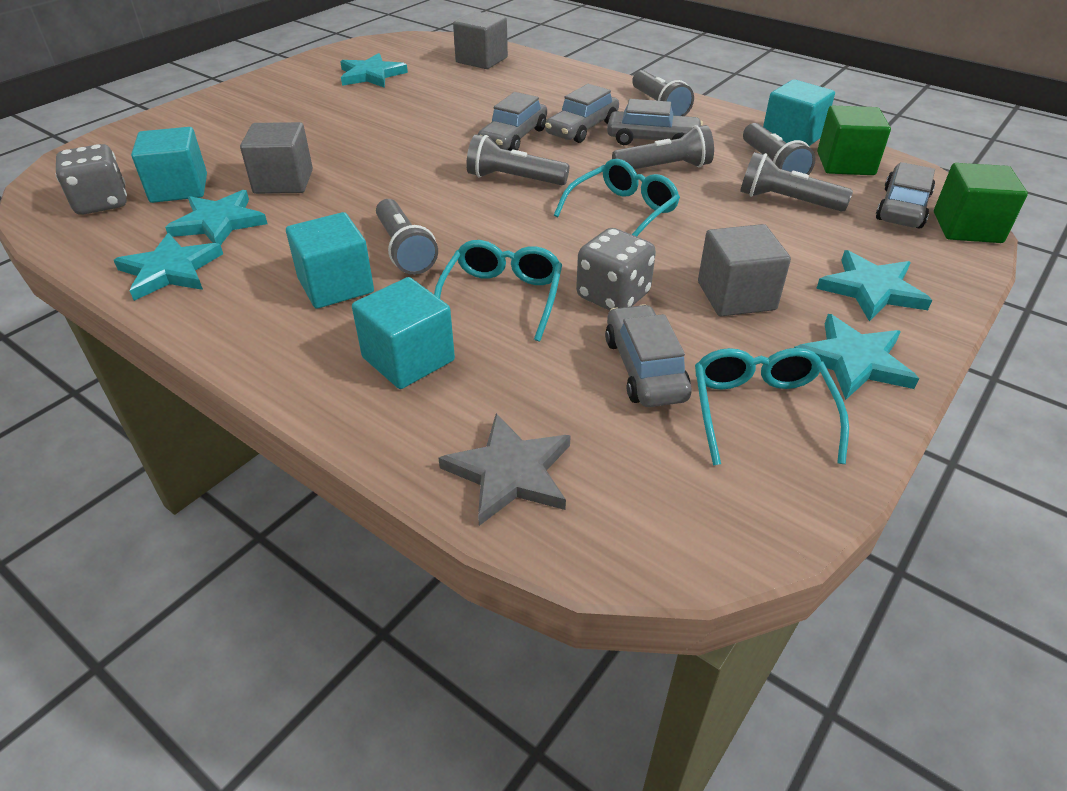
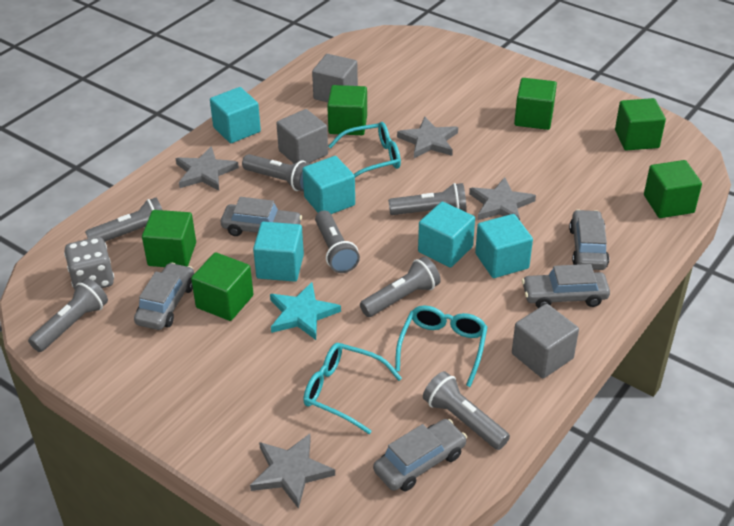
green cube: [817,106,891,175] [934,163,1028,243] = 2 -> [142,210,196,267] [191,252,253,321] [327,85,367,135] [514,78,557,130] [615,98,666,150] [644,160,702,218] = 6
grey dice: [55,144,127,215] [576,228,656,311] = 2 -> [64,237,114,289] = 1
grey flashlight: [376,199,438,275] [466,134,569,185] [612,125,714,169] [632,70,694,116] [740,152,853,212] [743,123,816,175] = 6 -> [28,278,108,352] [85,197,162,242] [242,154,310,192] [315,210,360,273] [360,257,441,317] [388,183,467,215] [423,371,510,450] = 7
grey star: [438,413,571,526] = 1 -> [175,146,239,190] [250,434,335,509] [397,117,458,158] [469,177,536,220] = 4
turquoise cube: [131,127,207,203] [286,212,374,309] [352,277,455,389] [763,79,835,146] = 4 -> [210,87,261,143] [253,222,304,282] [302,156,355,214] [418,202,475,268] [475,214,533,278] = 5
turquoise star: [114,233,223,301] [165,190,268,245] [340,53,408,88] [794,314,919,400] [816,250,932,322] = 5 -> [270,282,341,340] = 1

